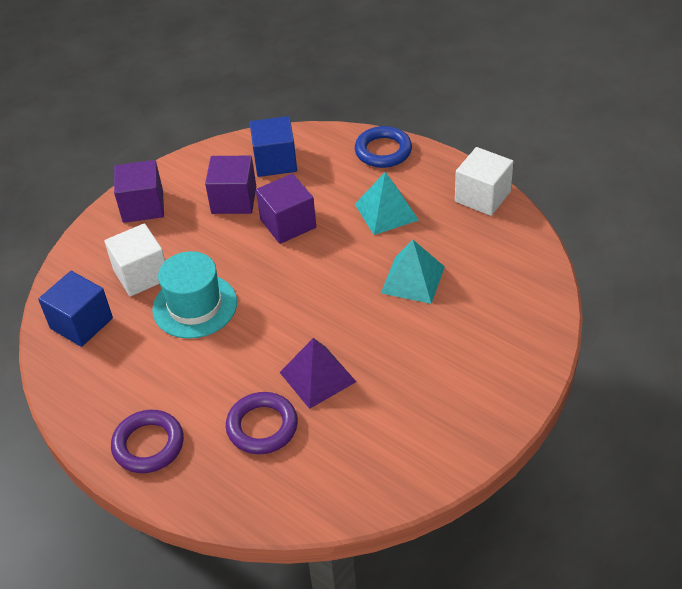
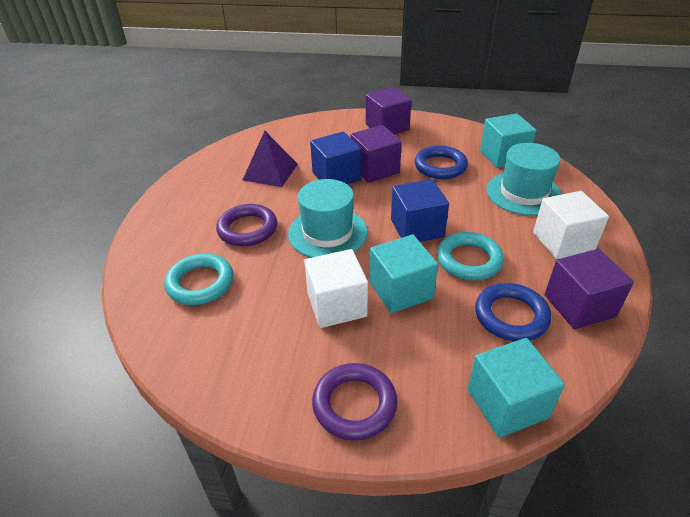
blue ring: [355,126,412,168] = 1 -> [415,145,468,179] [475,283,551,342] = 2
turquoise cube: none = 0 -> [370,235,438,313] [468,338,565,438] [480,113,536,168] = 3
turquoise hat: [152,251,237,339] = 1 -> [288,179,368,258] [486,143,562,216] = 2
turquoise pyramid: [355,172,419,235] [381,240,445,304] = 2 -> none = 0
turquoise ring: none = 0 -> [164,253,233,305] [437,232,504,280] = 2

